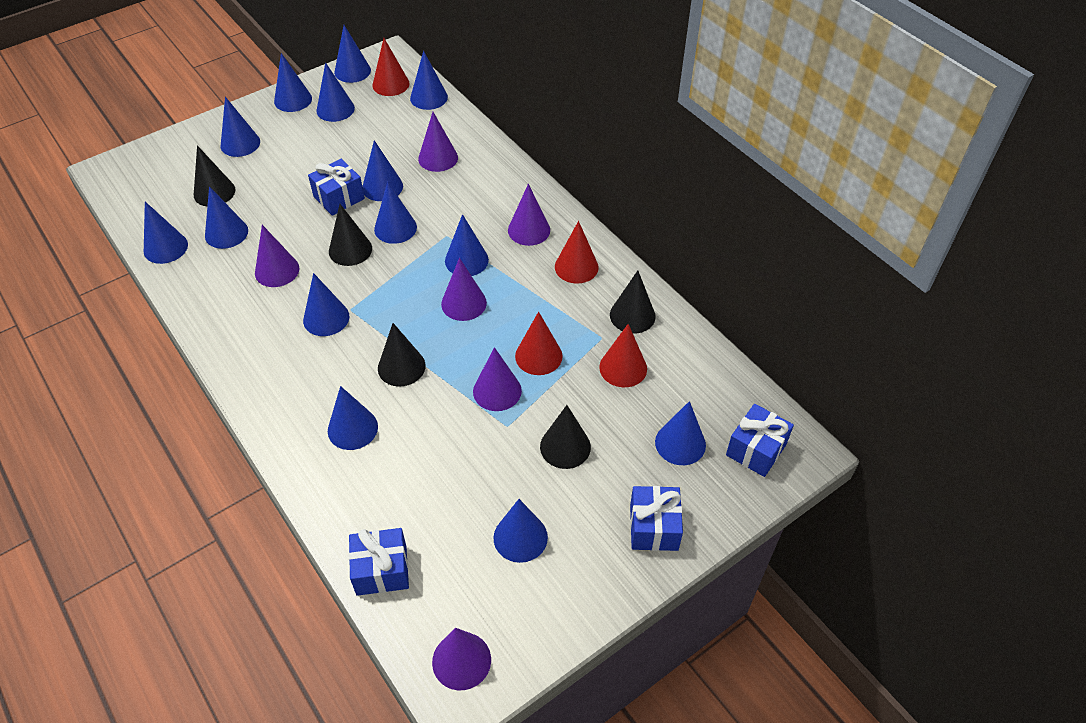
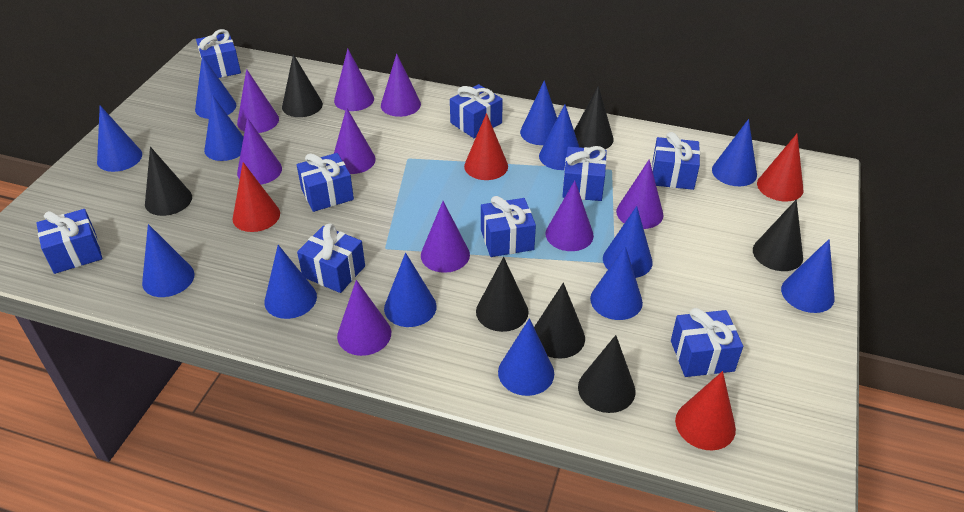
black cone: [194,145,236,206] [329,204,372,266] [378,323,426,386] [540,405,591,469] [610,271,656,333] = 5 -> [145,147,192,216] [282,54,323,117] [476,257,529,332] [534,283,585,359] [574,86,614,149] [578,335,635,413] [753,199,803,271] = 7
blue cone: [144,202,188,264] [205,187,248,249] [221,97,260,157] [274,53,312,112] [303,273,349,336] [316,62,355,122] [328,386,378,450] [334,25,371,83] [362,140,403,201] [374,182,417,244] [410,51,448,110] [445,214,489,276] [494,499,548,563] [655,401,706,465] = 14 -> [97,105,142,172] [142,224,195,297] [195,56,236,119] [204,95,244,161] [265,245,317,319] [384,253,436,327] [498,318,554,396] [520,80,557,145] [539,104,579,170] [590,246,643,320] [603,206,653,278] [712,119,757,186] [781,239,835,313] = 13
blue gift: [308,159,365,216] [349,528,409,596] [630,486,683,551] [726,404,794,477] = 4 -> [36,209,102,274] [196,29,241,78] [297,153,354,212] [297,223,365,293] [450,84,503,138] [481,196,536,257] [562,146,607,201] [652,132,700,190] [671,308,743,377] = 9
purple cone: [255,225,299,287] [418,112,458,172] [432,628,491,690] [441,258,487,321] [473,347,522,411] [508,184,550,246] = 6 -> [237,69,279,133] [237,118,282,185] [334,49,374,111] [334,107,376,174] [337,280,391,356] [381,53,421,117] [421,201,470,273] [546,181,594,251] [616,159,664,229] = 9

